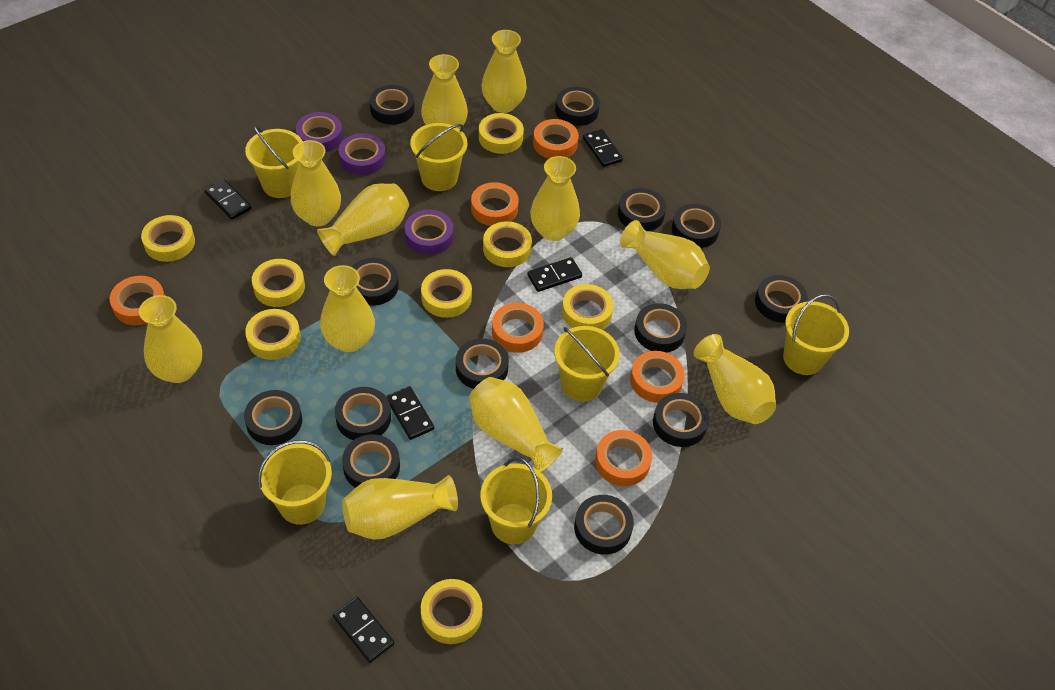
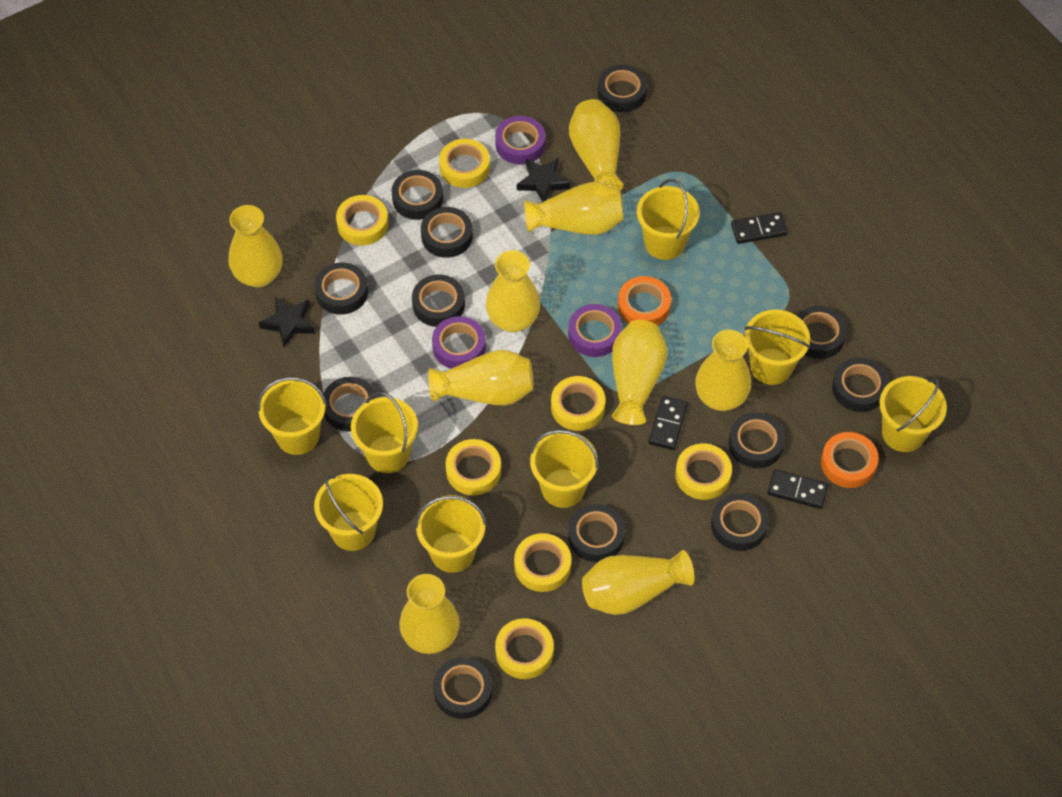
black domino: [204,179,251,220] [333,597,394,663] [386,386,434,440] [527,257,582,292] [583,129,623,167] = 5 -> [648,396,688,450] [731,212,788,244] [767,469,829,509] = 3
black star: none = 0 -> [259,297,315,347] [517,158,570,202] = 2
black tape: [244,390,302,445] [335,387,391,440] [342,434,400,488] [352,258,399,306] [370,85,414,125] [456,338,509,389] [555,87,600,126] [574,495,634,555] [618,188,666,231] [634,303,687,353] [653,393,709,447] [672,204,721,248] [755,275,808,323] = 13 -> [314,263,368,315] [323,377,376,432] [392,170,443,220] [412,275,465,327] [421,207,473,258] [433,657,493,719] [568,504,625,562] [598,65,647,112] [711,493,769,551] [729,413,785,468] [797,306,847,359] [832,358,888,412] = 12
orange tape: [109,276,165,325] [471,182,519,226] [492,303,544,353] [533,119,579,159] [595,430,652,486] [630,351,685,403] = 6 -> [618,276,671,326] [821,432,879,488] = 2
yellow bucket: [245,125,302,198] [258,440,332,525] [410,123,467,191] [480,458,552,544] [554,326,620,402] [783,294,849,375] = 6 -> [257,377,327,455] [314,474,383,551] [351,392,418,473] [415,495,487,573] [530,430,599,508] [637,179,700,260] [745,310,810,385] [880,376,947,452] = 8
yellow tape: [141,215,195,262] [245,309,301,360] [252,259,305,307] [421,269,472,318] [421,579,482,644] [479,113,524,154] [483,221,532,267] [562,284,614,329] = 8 -> [336,195,388,245] [439,139,490,188] [446,439,501,495] [495,618,554,679] [514,533,571,592] [551,376,605,431] [675,443,732,500] = 7
yellow vase: [139,295,202,383] [291,140,341,226] [317,184,409,256] [320,265,375,352] [342,475,458,540] [421,54,468,129] [469,377,563,472] [482,30,527,113] [530,156,580,241] [620,220,710,289] [694,334,776,424] = 11 -> [229,205,283,287] [399,574,460,654] [428,350,533,406] [486,250,540,332] [524,182,624,235] [569,99,624,190] [582,550,695,615] [612,320,667,425] [695,330,751,411] = 9

